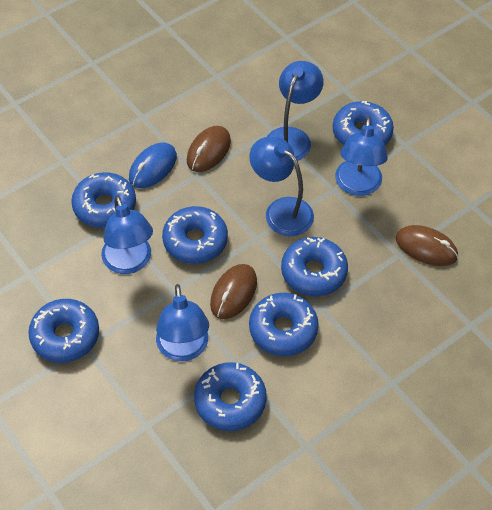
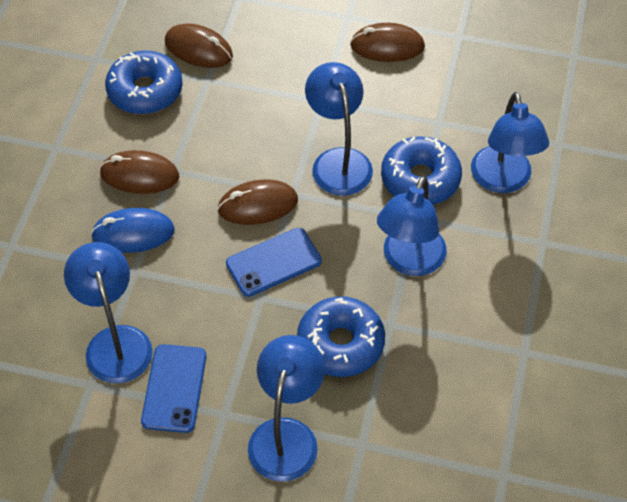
blue donut: [28,299,99,363] [71,172,136,228] [162,206,228,264] [194,362,267,431] [249,293,319,356] [281,237,348,297] [333,101,394,145] = 7 -> [105,51,183,114] [297,296,385,377] [381,136,462,205] = 3
blue phone: none = 0 -> [141,344,206,433] [226,228,322,297] = 2
brown mouse: [187,126,231,172] [210,264,257,319] [396,225,458,266] = 3 -> [99,150,179,194] [165,23,233,68] [217,180,298,225] [350,23,425,62] = 4

